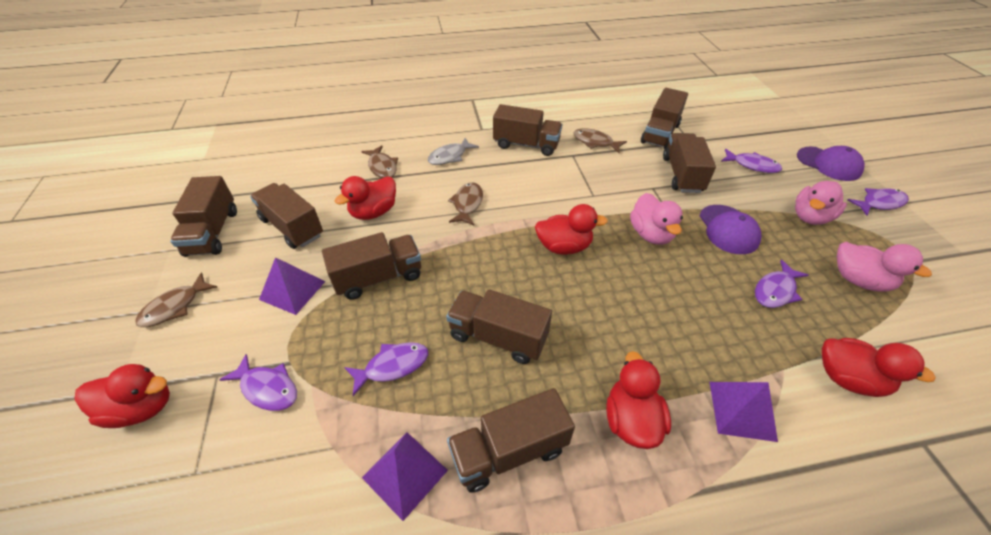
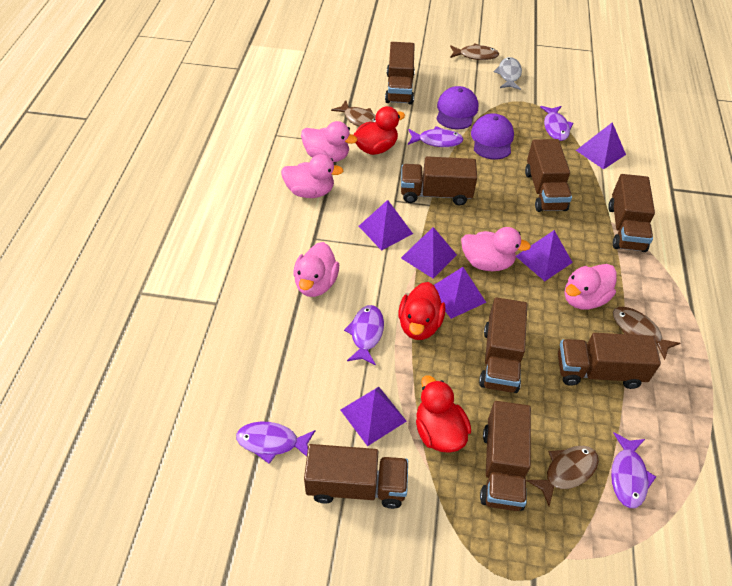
pink duck: [630,193,683,245] [795,181,847,225] [837,242,932,292] = 3 -> [281,154,343,198] [293,242,339,297] [301,121,357,162] [461,227,531,271] [565,264,617,309] = 5
purple pyramid: [259,257,326,315] [362,432,448,521] [709,382,778,442] = 3 -> [341,387,407,446] [359,200,413,251] [401,227,457,278] [434,267,486,319] [516,230,573,281] [576,122,626,170] = 6
red duck: [75,364,170,428] [335,176,396,220] [535,204,608,255] [606,351,671,449] [822,338,936,397] = 5 -> [353,106,405,155] [398,282,446,340] [416,375,471,453] = 3

